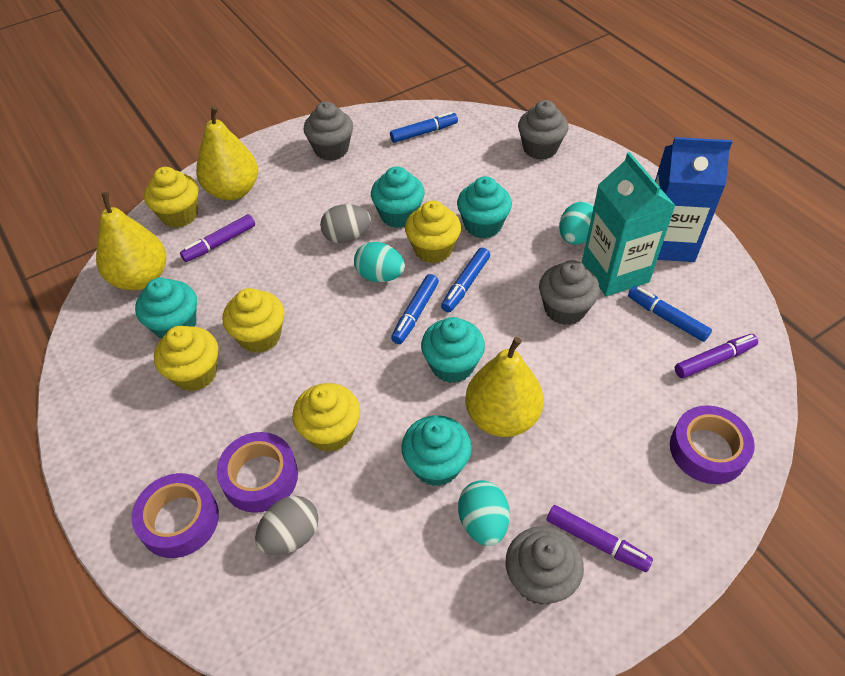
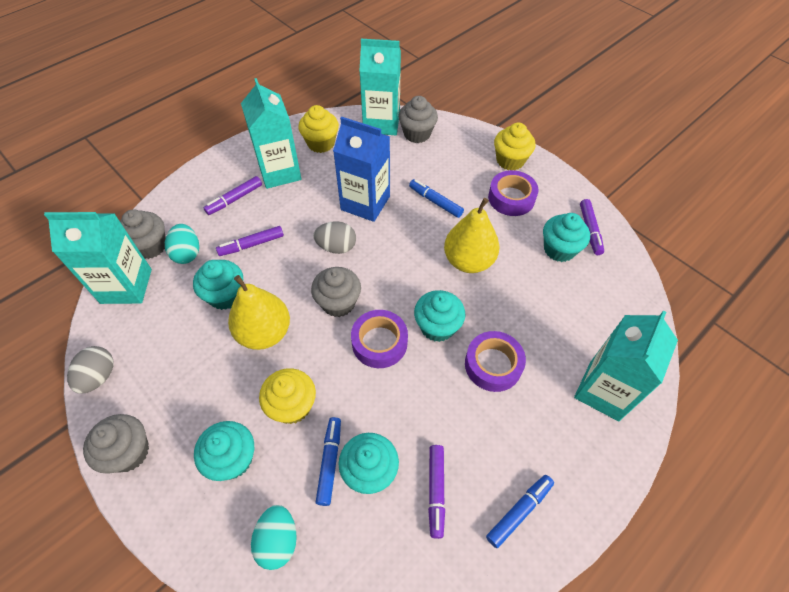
blue marker: [390,112,458,143] [391,274,439,344] [441,248,490,312] [628,286,712,342] = 4 -> [316,417,341,506] [409,179,464,218] [486,475,554,548] = 3
purple marker: [180,214,255,262] [547,505,653,572] [675,334,758,378] = 3 -> [204,176,262,215] [216,226,284,256] [428,445,445,539] [580,199,604,255] = 4
turquoise carton: [582,152,676,296] = 1 -> [44,212,152,304] [241,78,302,189] [359,39,401,135] [574,311,678,421] = 4
turquoise egg: [354,242,405,282] [458,480,510,546] [559,202,594,245] = 3 -> [165,224,199,264] [251,505,297,570] = 2
yellow cupcake: [144,167,198,228] [154,326,218,391] [223,288,284,353] [292,383,360,452] [405,201,461,263] = 5 -> [259,368,316,424] [298,105,339,153] [494,123,536,170] = 3
yellow pear: [96,192,166,291] [196,106,258,200] [465,337,543,437] = 3 -> [228,275,290,350] [444,198,500,273] = 2

